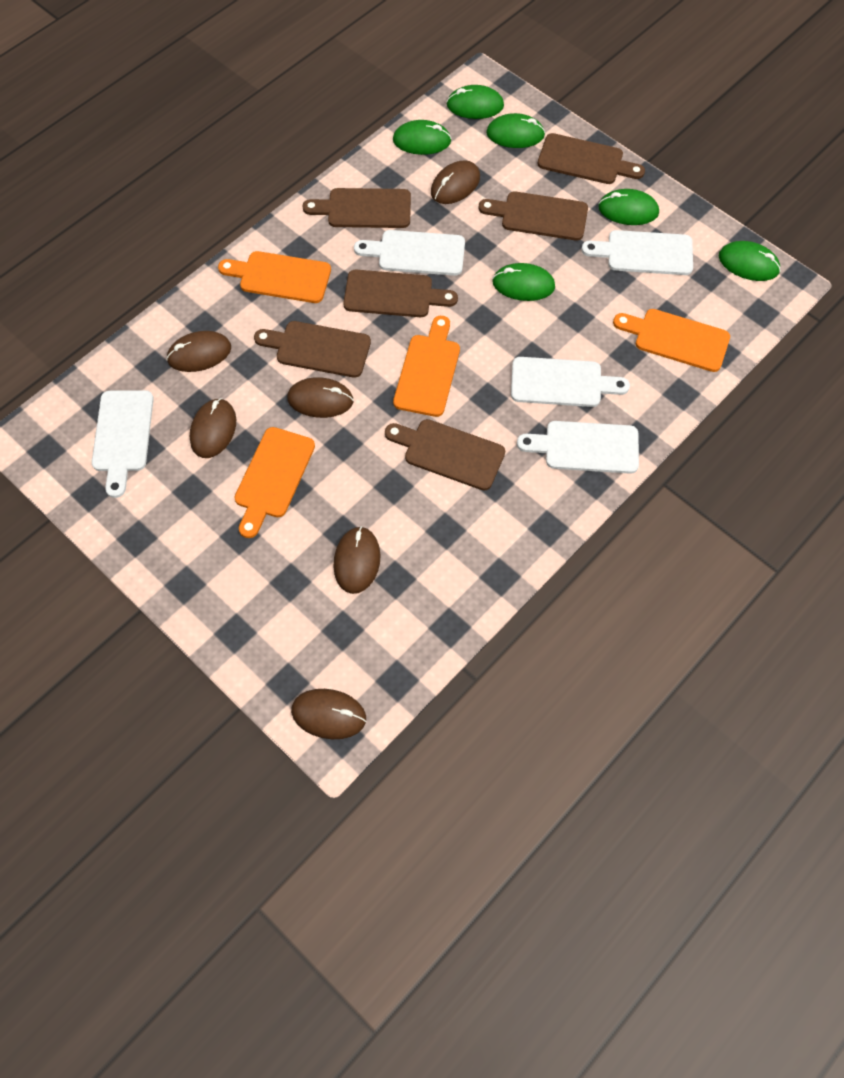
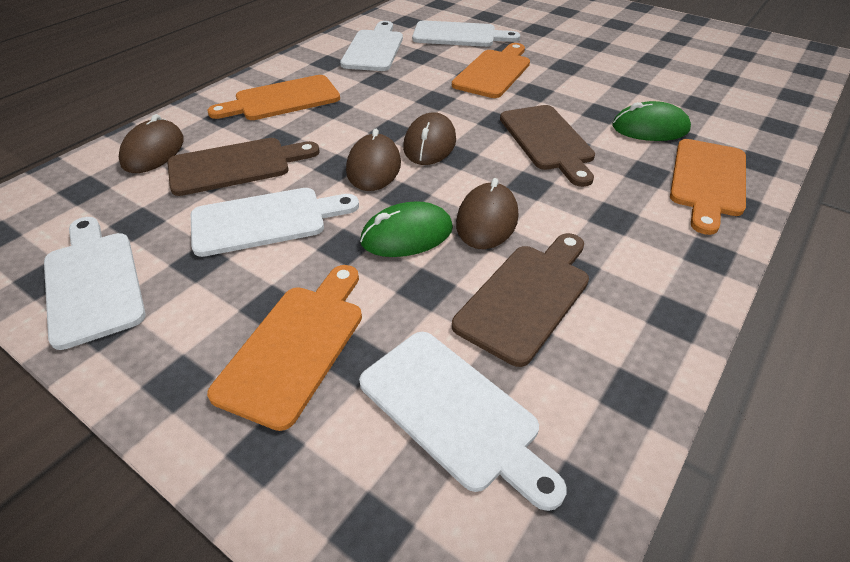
brown cutting board: [254,321,371,378] [303,188,411,228] [343,270,458,317] [385,419,505,490] [479,191,588,240] [537,133,645,184] = 6 -> [168,138,320,196] [452,233,589,367] [500,105,595,187] = 3
brown mouse: [166,331,231,372] [190,398,236,458] [287,377,354,418] [291,689,366,739] [333,526,381,594] [431,160,480,204] = 6 -> [119,114,184,173] [346,129,401,191] [403,112,456,165] [456,178,518,249] = 4
green mouse: [393,120,452,155] [446,85,504,119] [486,113,545,148] [492,263,555,301] [598,189,659,225] [719,241,781,281] = 6 -> [360,201,453,257] [613,101,691,141] = 2

